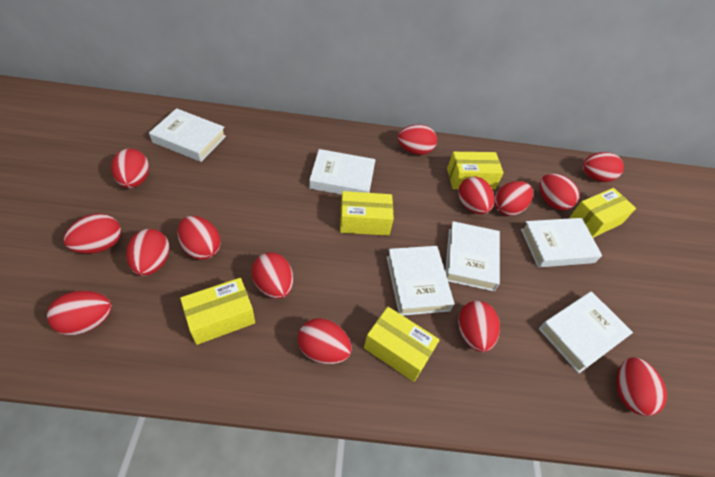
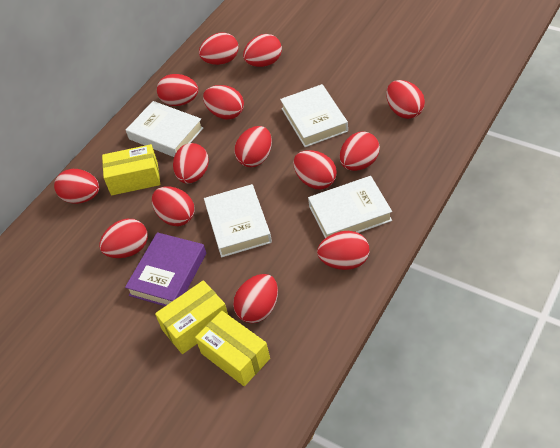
purple book: none = 0 -> [125,232,206,306] = 1
white book: [149,108,226,162] [309,149,375,195] [387,246,454,316] [445,221,500,291] [521,218,602,267] [539,291,633,373] = 6 -> [126,101,203,157] [204,184,272,258] [280,84,348,147] [308,176,392,238] = 4
yellow box: [180,278,255,345] [340,191,394,236] [364,307,440,382] [447,152,504,189] [570,188,636,238] = 5 -> [102,144,160,196] [155,280,228,354] [195,311,270,386] = 3

